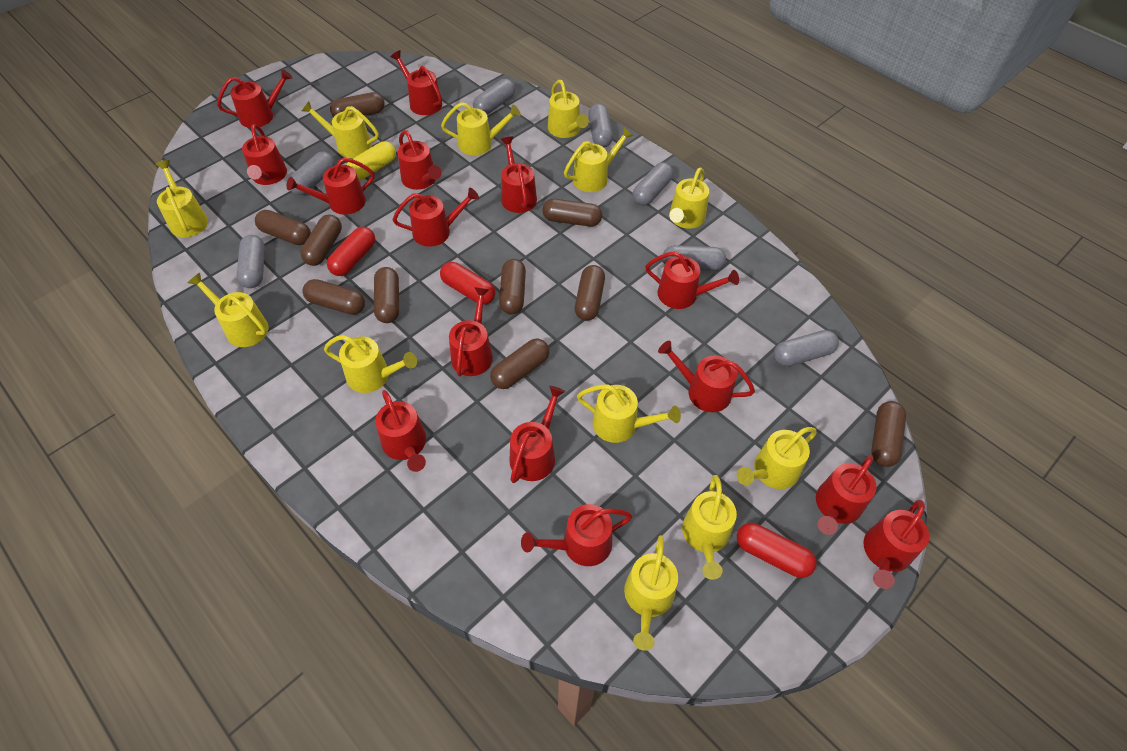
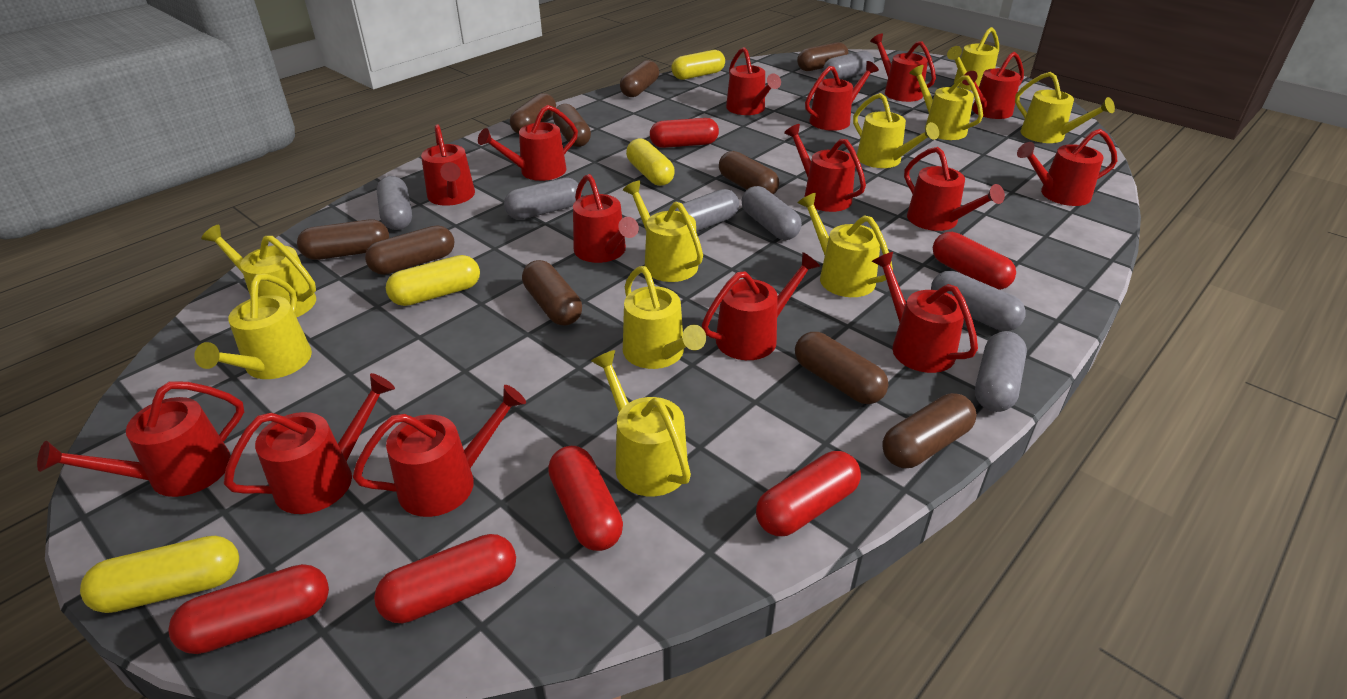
red capsule: [327,227,375,276] [440,262,496,305] [737,523,817,578] = 3 -> [168,564,329,654] [374,534,516,623] [548,446,623,551] [650,118,719,148] [756,451,861,536] [933,232,1016,290] = 6
yellow capsule: [346,141,396,181] = 1 -> [80,536,239,613] [386,255,480,306] [626,138,675,186] [671,50,725,80] = 4
yellow watering can: [156,160,208,238] [188,273,269,347] [302,101,379,158] [324,335,417,393] [441,102,521,155] [548,80,589,138] [564,128,633,192] [577,384,681,443] [624,535,678,651] [669,167,709,229] [682,475,737,580] [737,427,817,489] = 12 -> [194,274,312,379] [201,225,316,317] [591,350,691,496] [623,181,703,282] [623,266,706,369] [797,193,893,297] [853,93,939,168] [909,65,983,140] [947,27,999,90] [1015,72,1115,143] = 10

